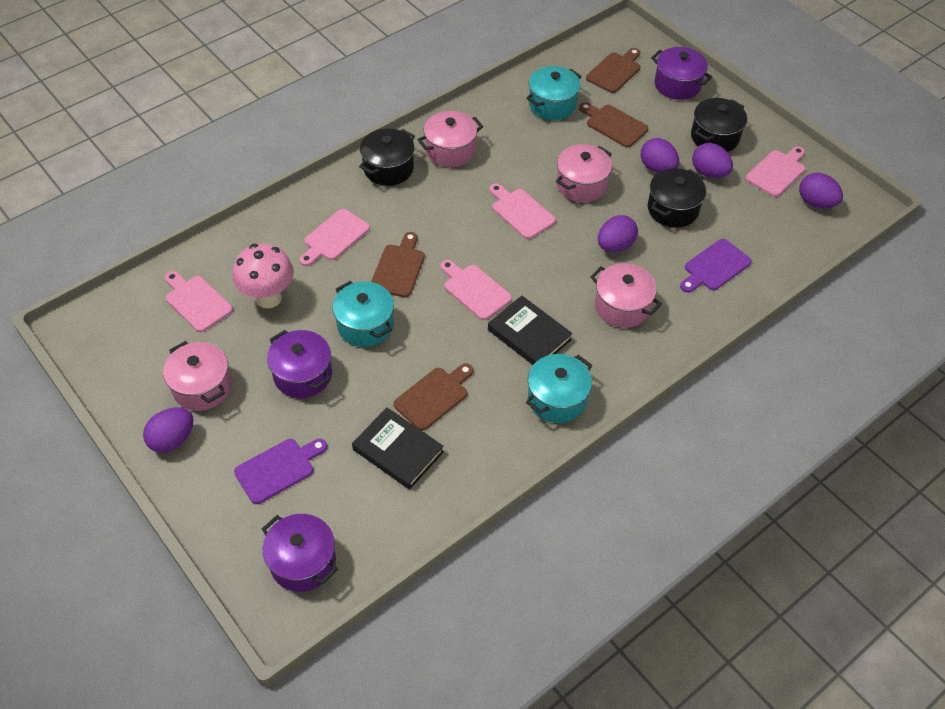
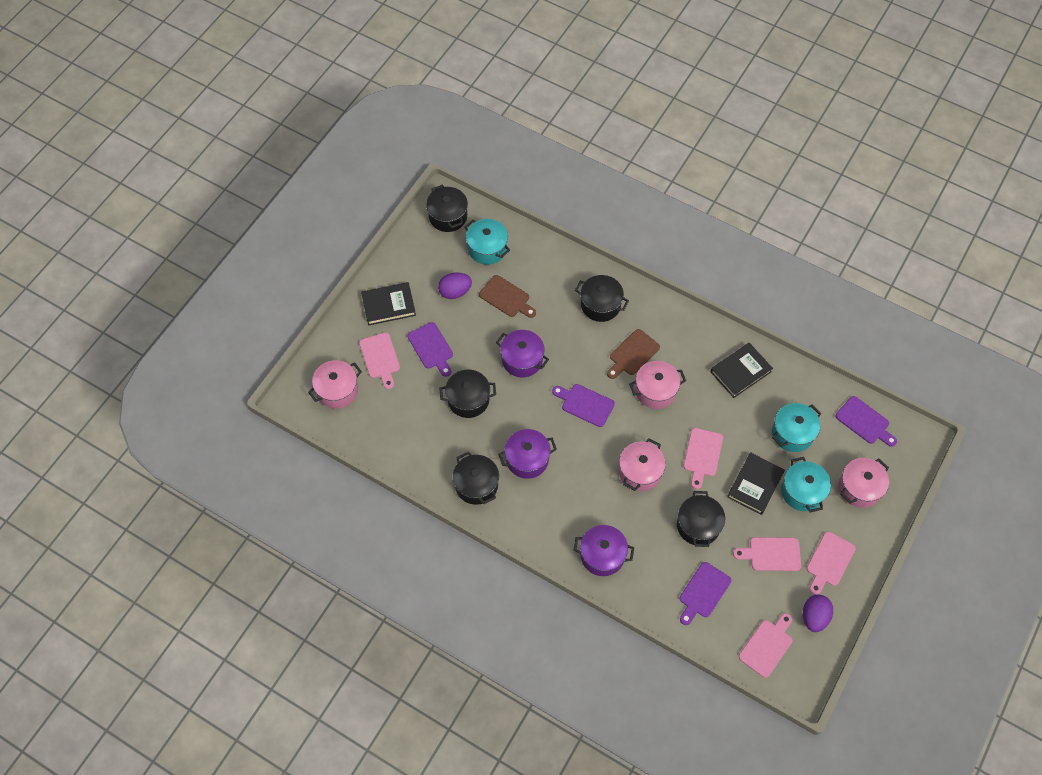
black book: [352,408,444,490] [488,296,573,365] = 2 -> [361,282,416,326] [710,343,773,398] [727,452,785,515] = 3
black pot: [359,128,415,186] [648,168,706,228] [691,98,747,152] = 3 -> [426,185,468,232] [440,370,496,418] [453,452,499,505] [575,275,629,322] [677,491,725,547] = 5
brown cutting board: [371,232,425,297] [393,363,473,431] [579,102,648,147] [586,48,640,93] = 4 -> [479,275,536,318] [607,329,660,379] = 2
pink mushroom: [233,244,294,309] = 1 -> none = 0
purple cutting board: [234,439,327,504] [680,239,752,293] = 2 -> [408,322,453,377] [552,384,615,427] [680,562,731,625] [836,396,897,447] = 4
purple egg: [143,407,193,453] [598,215,638,252] [641,138,679,173] [692,143,733,178] [799,173,843,208] = 5 -> [438,273,472,299] [803,595,833,632] = 2

